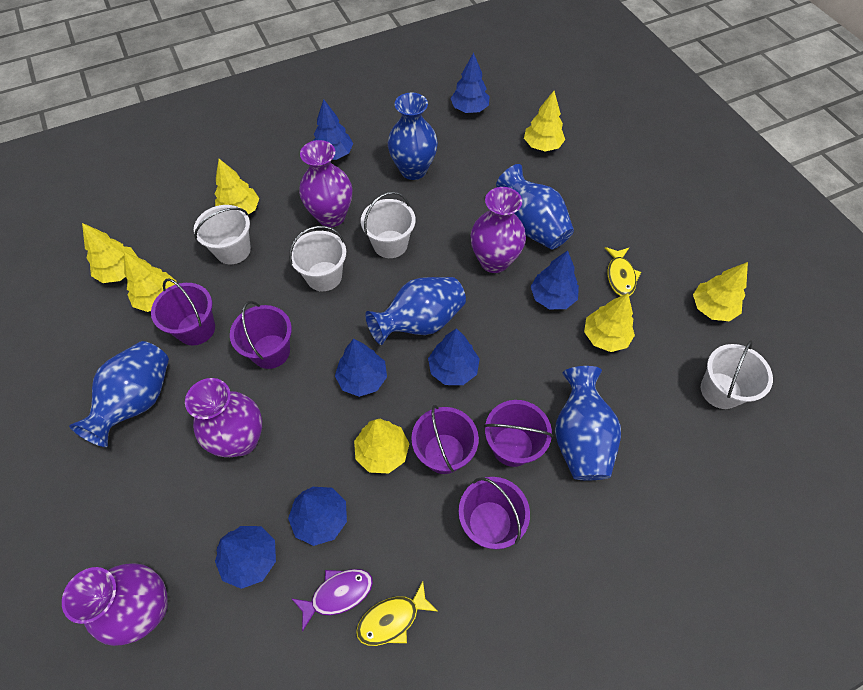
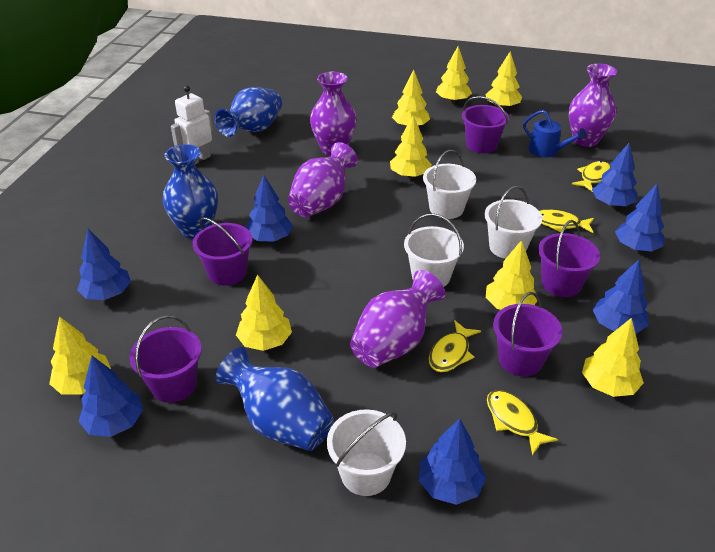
blue vase: [69,341,169,447] [365,277,466,345] [388,93,438,180] [496,164,574,249] [555,366,621,480] = 5 -> [163,144,218,239] [215,87,282,137] [215,347,334,451] = 3
blue watering can: none = 0 -> [523,110,587,157] = 1
purple fish: [292,569,373,631] = 1 -> none = 0
white robot: none = 0 -> [171,86,213,164] = 1
yellow fish: [356,581,438,646] [605,247,641,296] = 2 -> [429,320,481,372] [487,390,558,456] [539,210,594,233] [572,161,611,192] = 4
yellow tree: [82,223,138,283] [124,252,176,312] [215,159,259,214] [354,419,410,473] [524,91,565,152] [584,293,635,352] [693,262,748,321] = 7 -> [49,316,111,395] [236,274,292,351] [390,115,432,178] [392,69,430,126] [436,46,472,103] [485,51,522,109] [486,240,537,310] [582,318,644,397] = 8

